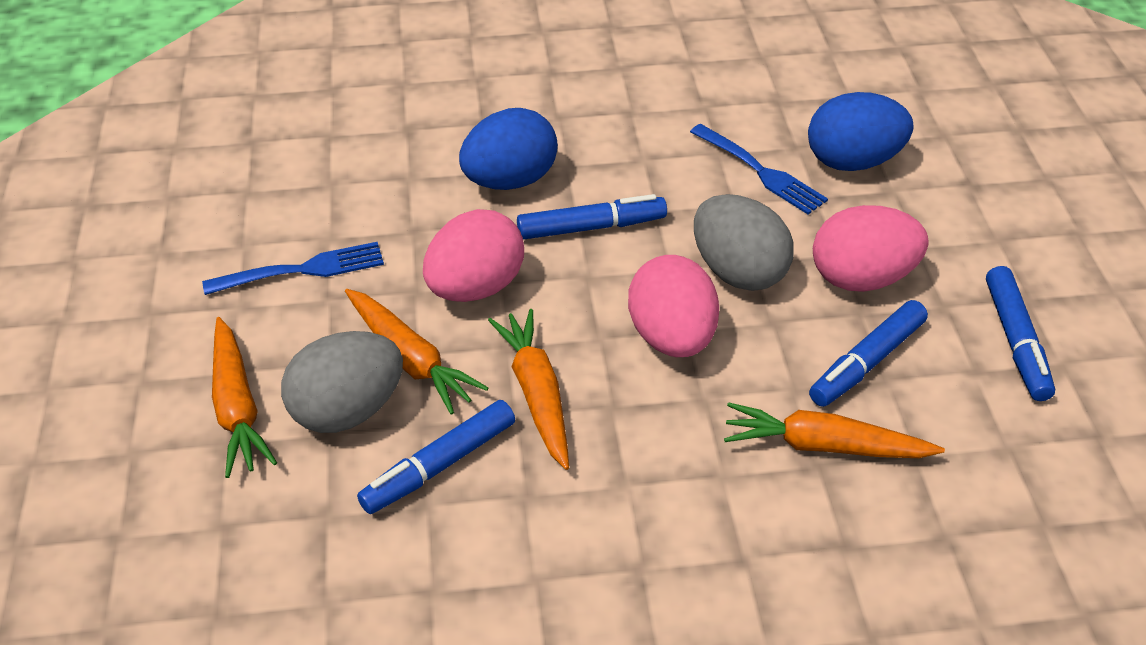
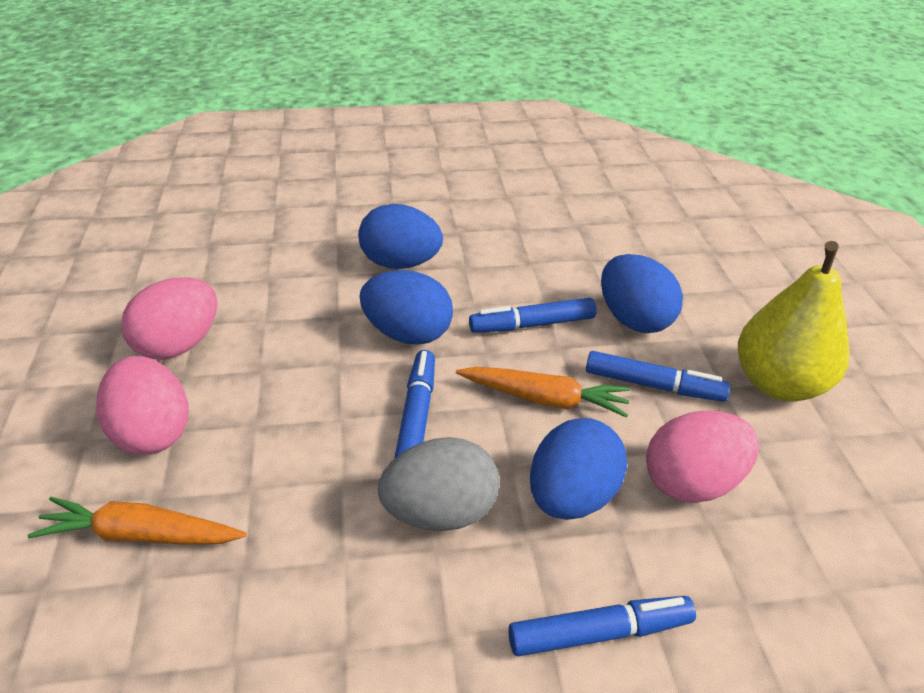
blue egg: [459,108,558,190] [808,92,913,171] = 2 -> [358,204,443,269] [360,270,453,345] [530,418,627,520] [601,254,683,333] = 4
blue fork: [202,242,384,295] [690,124,828,215] = 2 -> none = 0
grey egg: [281,331,403,433] [694,194,794,291] = 2 -> [378,437,500,531] = 1
orange carrot: [212,317,277,478] [345,289,488,415] [488,309,569,470] [724,402,945,458] = 4 -> [28,497,246,545] [456,367,630,418] = 2
yellow pear: none = 0 -> [738,241,850,402] = 1

